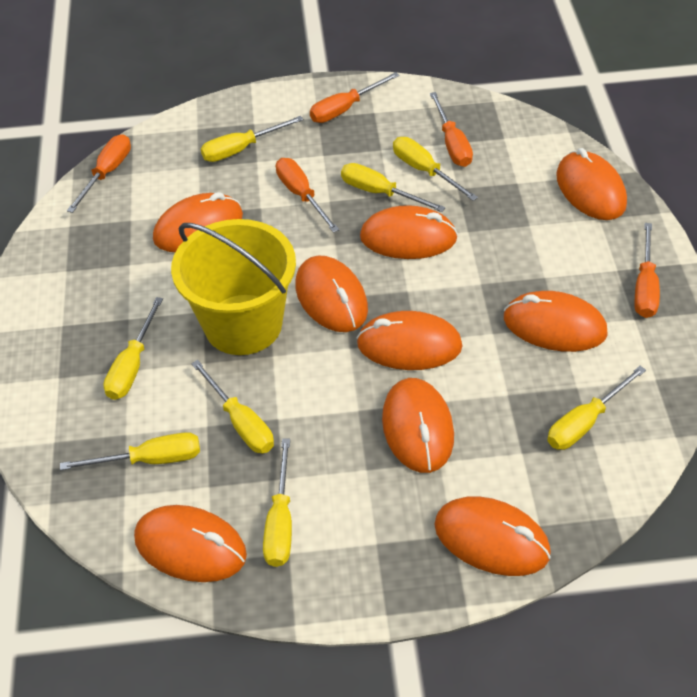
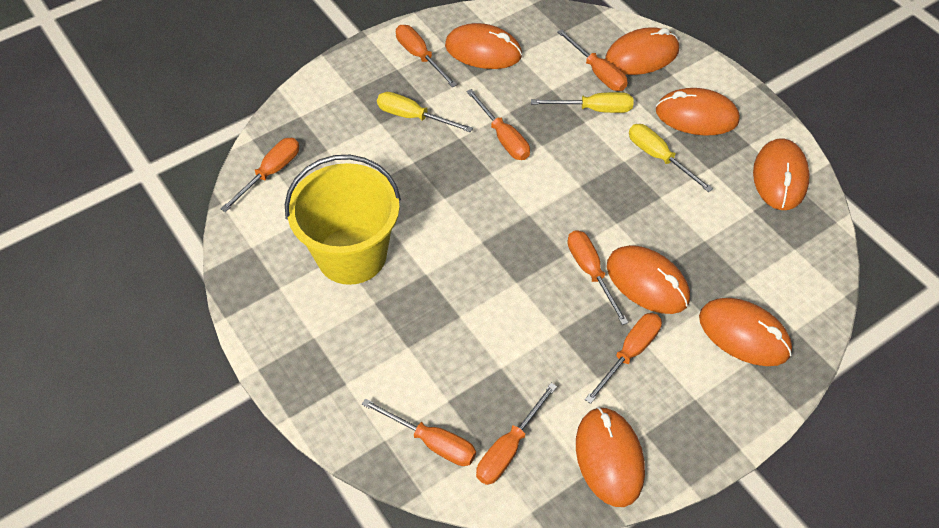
orange mouse: [134,505,247,582] [153,192,243,252] [296,256,368,332] [357,311,463,370] [360,205,458,259] [382,378,454,473] [434,496,551,576] [504,291,608,352] [556,148,627,220] = 9 -> [445,23,522,69] [576,407,645,507] [605,27,679,75] [607,245,690,314] [656,88,740,136] [699,298,792,366] [753,138,810,210] = 7
orange screwdriver: [67,134,131,213] [276,158,339,233] [310,72,400,123] [430,92,473,167] [634,223,660,318] = 5 -> [221,138,299,212] [362,398,476,466] [396,25,457,87] [467,89,530,160] [476,383,557,485] [557,29,628,91] [567,230,629,325] [585,313,662,404] = 8
yellow screwdriver: [60,432,200,470] [103,297,163,400] [191,360,274,453] [201,116,303,162] [263,438,292,567] [341,163,445,212] [393,137,478,201] [547,366,646,450] = 8 -> [377,92,473,132] [531,92,633,113] [629,124,713,192] = 3

